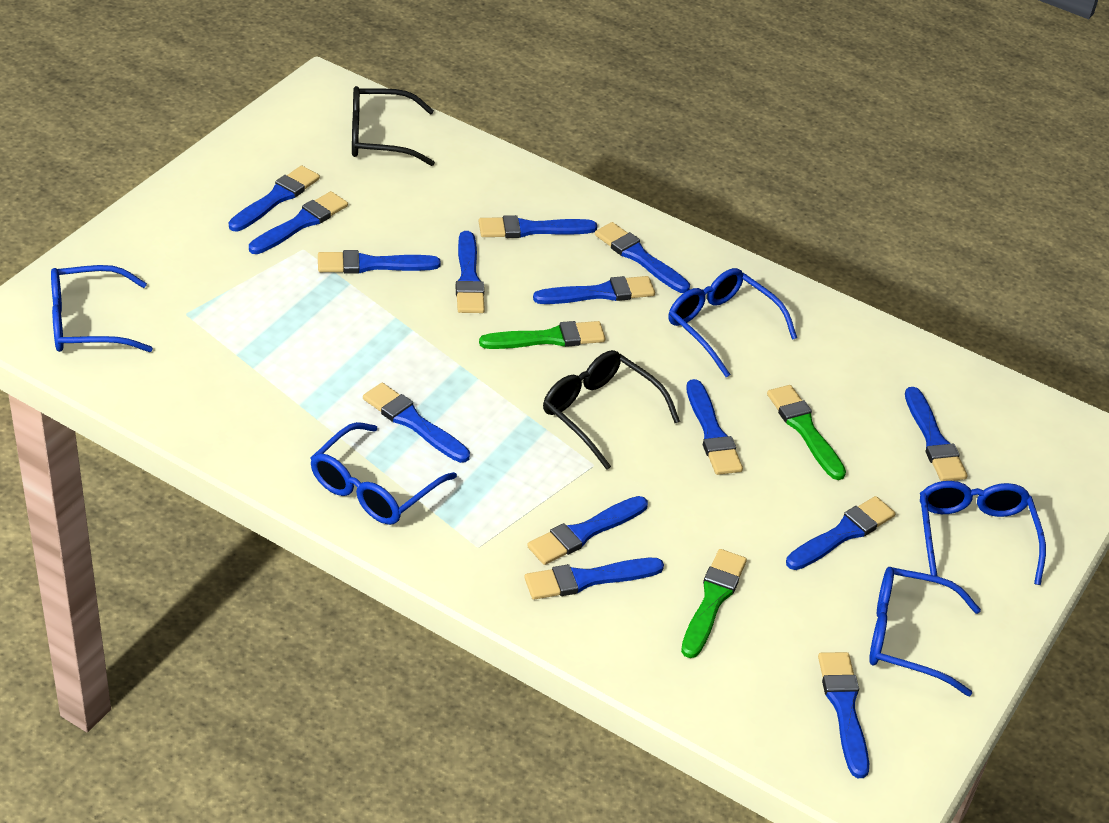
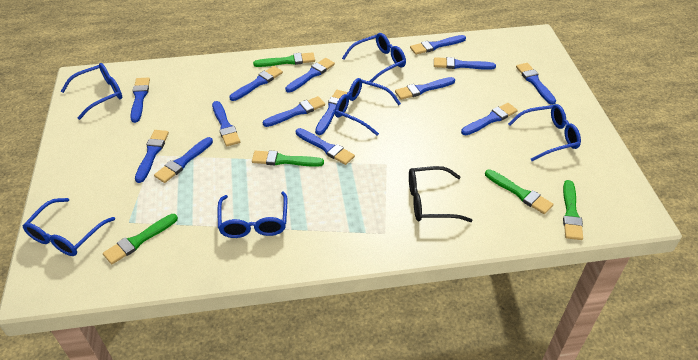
black glasses: [352,86,435,166] [543,350,680,470] = 2 -> [409,166,473,222] = 1
blue glasses: [51,265,153,352] [311,422,457,525] [668,268,797,378] [869,567,981,696] [920,481,1046,585] = 5 -> [23,198,115,256] [61,63,122,120] [218,191,287,238] [335,78,401,136] [342,33,406,82] [508,104,581,161] = 6
green brush: [479,321,605,349] [681,549,747,658] [767,385,846,480] = 3 -> [103,214,178,264] [252,151,324,167] [253,52,315,67] [485,169,554,214] [563,180,583,240] = 5

